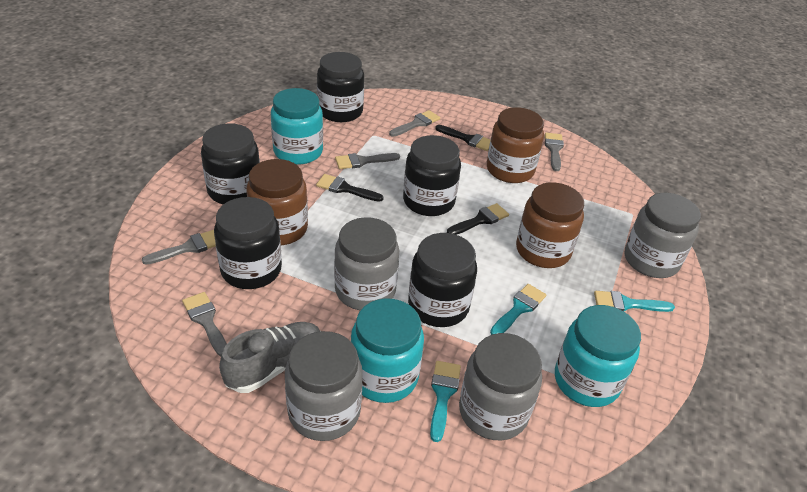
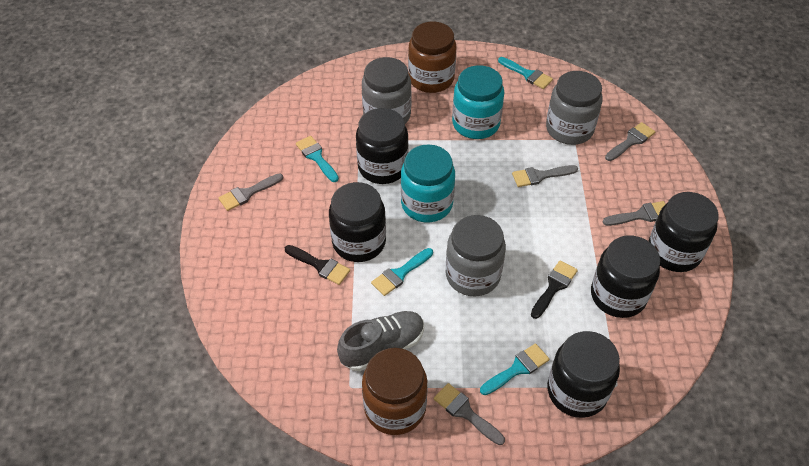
black brush: [316,174,384,202] [435,125,490,151] [447,203,509,235] = 3 -> [285,245,350,285] [531,260,578,319] = 2
brown jar: [247,159,308,245] [487,107,544,183] [516,182,584,268] = 3 -> [362,348,428,435] [408,22,456,93] = 2
grey jar: [285,331,363,441] [334,217,399,310] [459,333,542,440] [625,193,701,278] = 4 -> [362,57,412,124] [446,215,506,296] [546,71,603,145] = 3
turquoise brush: [430,361,461,442] [490,284,546,335] [594,291,675,312] = 3 -> [296,136,339,182] [371,248,433,296] [480,343,550,395] [498,57,553,89] = 4
turquoise jar: [271,88,323,165] [351,298,424,403] [555,305,641,407] = 3 -> [401,144,455,222] [452,65,504,139] = 2

